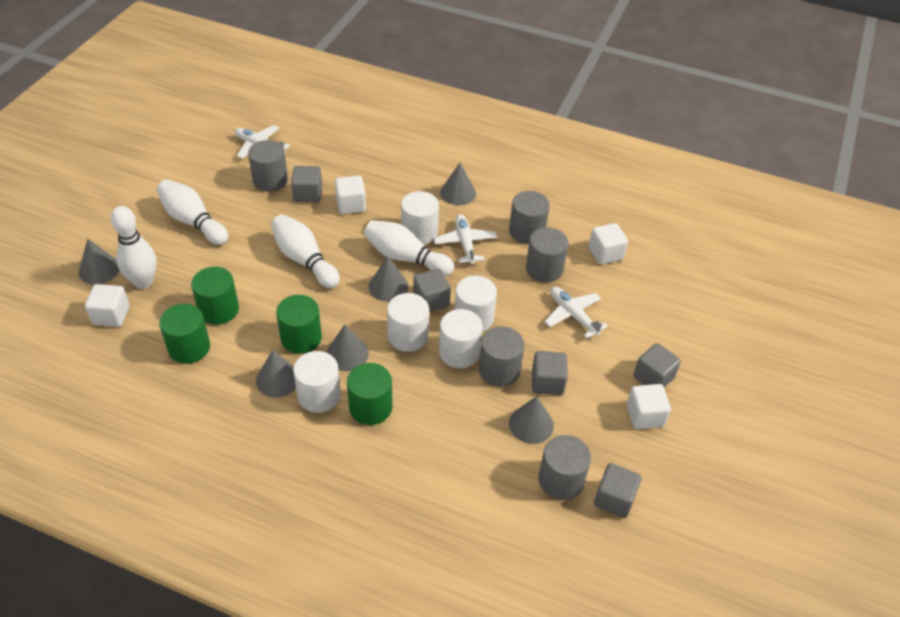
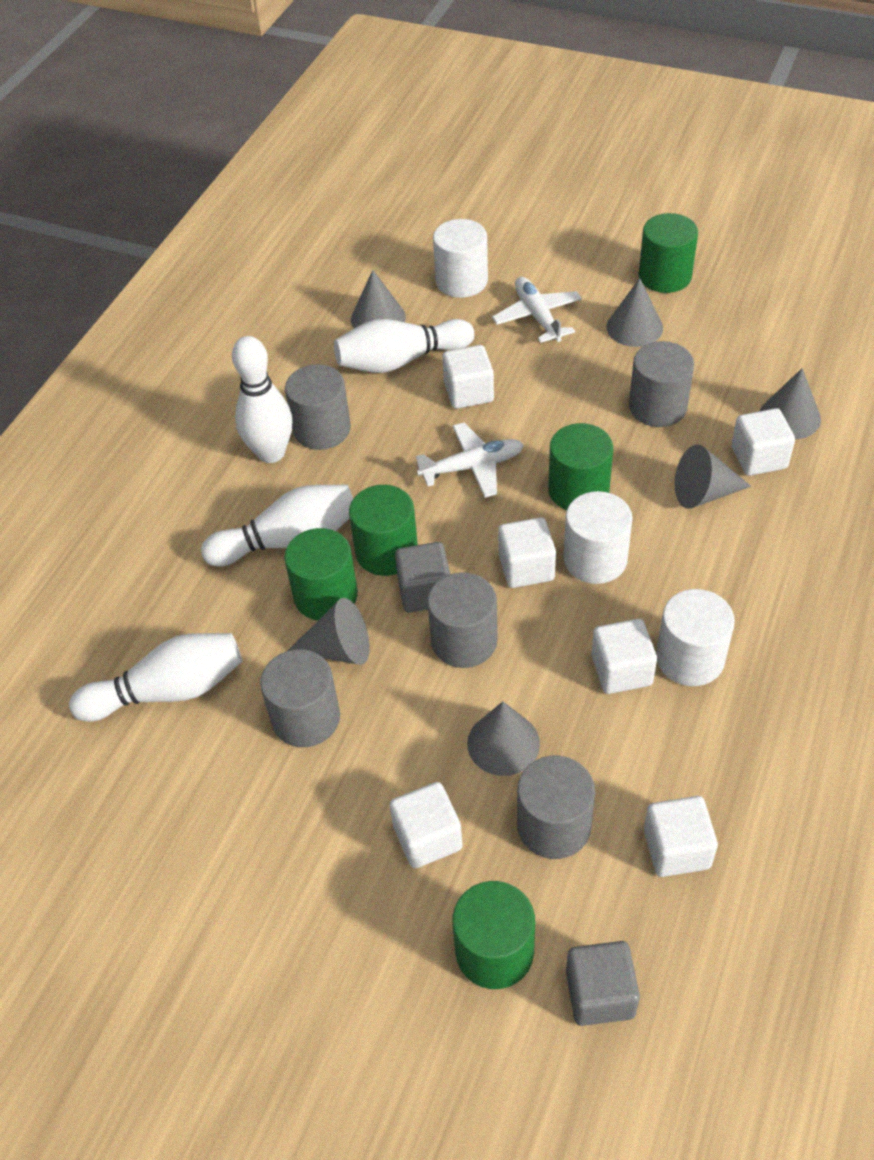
green cylinder: [159,304,210,364] [191,267,239,325] [276,295,322,354] [347,363,393,425] = 4 -> [284,528,358,621] [349,485,418,576] [452,881,535,989] [548,423,613,510] [639,213,698,293] = 5
grey cube: [291,166,322,202] [413,269,451,312] [532,351,568,395] [594,463,641,518] [633,343,681,388] = 5 -> [395,542,450,613] [566,941,640,1026] = 2
white cube: [85,284,130,327] [335,176,366,214] [589,223,628,265] [627,384,671,429] = 4 -> [390,782,462,868] [442,345,494,409] [498,517,556,588] [591,619,657,694] [644,796,718,877] [731,408,795,476] = 6
white cylinder: [293,351,341,413] [387,293,429,352] [401,191,439,245] [439,309,483,368] [455,276,497,332] = 5 -> [433,219,488,298] [564,491,633,584] [656,589,735,686] = 3
white plane: [235,125,290,159] [433,214,497,265] [544,287,608,338] = 3 -> [416,423,524,498] [492,277,582,343] = 2

